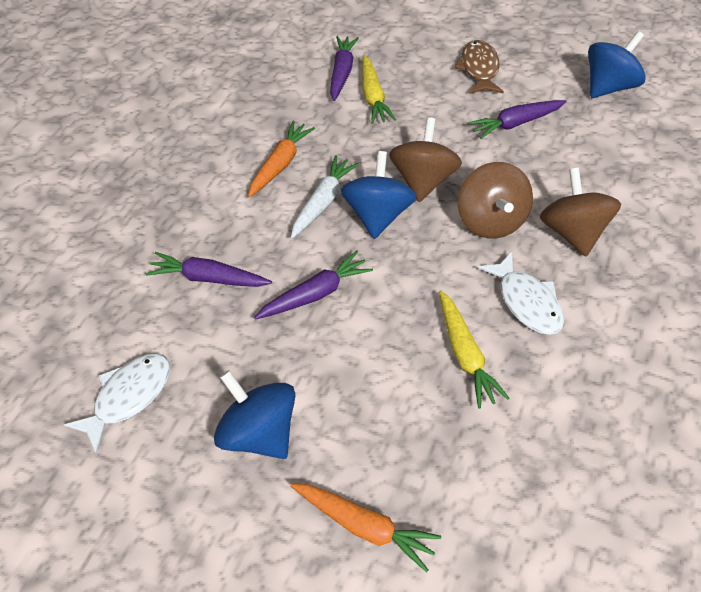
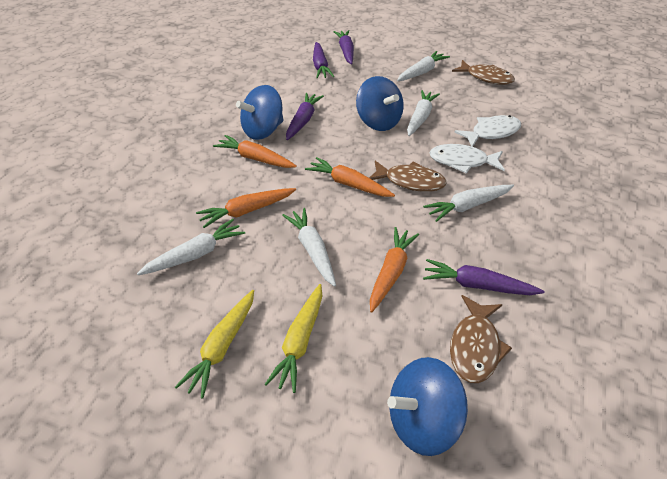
brown fish: [454,40,504,94] = 1 -> [369,161,447,192] [450,295,512,383] [452,60,515,85] = 3
brown spinning top: [389,117,462,202] [458,162,533,238] [540,167,621,256] = 3 -> none = 0
orange carrot: [248,120,315,197] [290,483,441,572] = 2 -> [196,188,296,228] [213,135,297,168] [305,157,395,197] [370,227,419,313] = 4
white carrot: [291,155,359,239] = 1 -> [137,219,245,275] [282,208,336,287] [397,51,450,81] [407,90,440,136] [423,185,514,222] = 5

